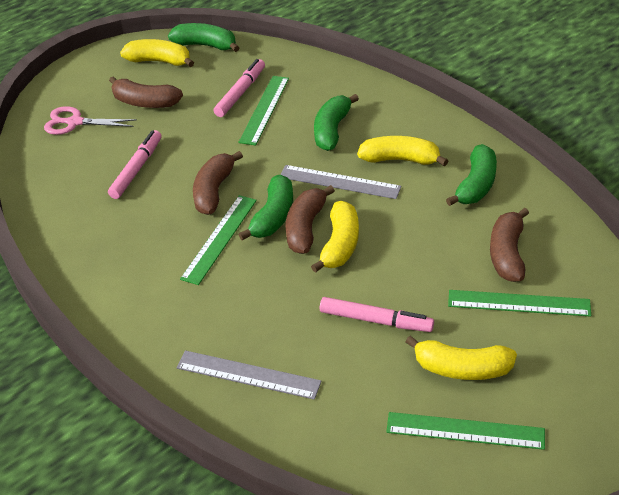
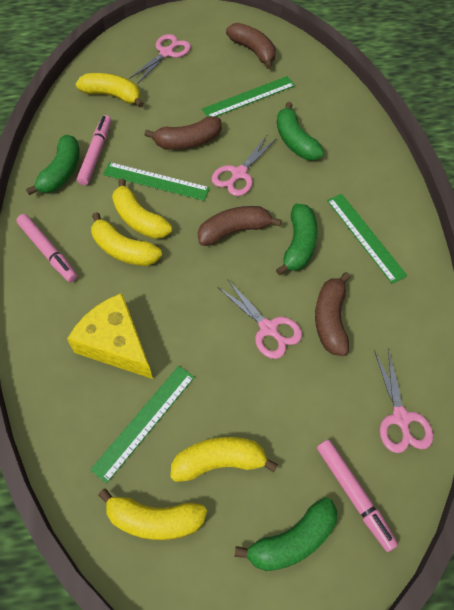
grey ruler: [176,350,322,400] [280,165,401,199] = 2 -> none = 0
pink scissors: [44,106,137,135] = 1 -> [129,34,191,84] [212,135,276,196] [218,279,302,359] [374,349,433,453] = 4
yellow banana: [120,39,194,67] [311,201,359,273] [357,136,448,166] [406,335,517,380] = 4 -> [76,73,144,108] [91,212,162,266] [98,488,207,540] [112,179,172,239] [170,437,278,482] = 5
yellow cheese: none = 0 -> [67,293,153,379] = 1

